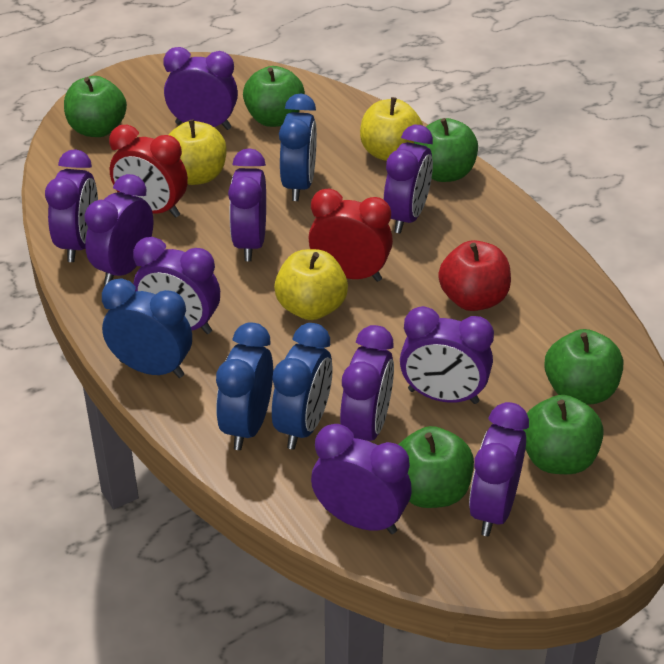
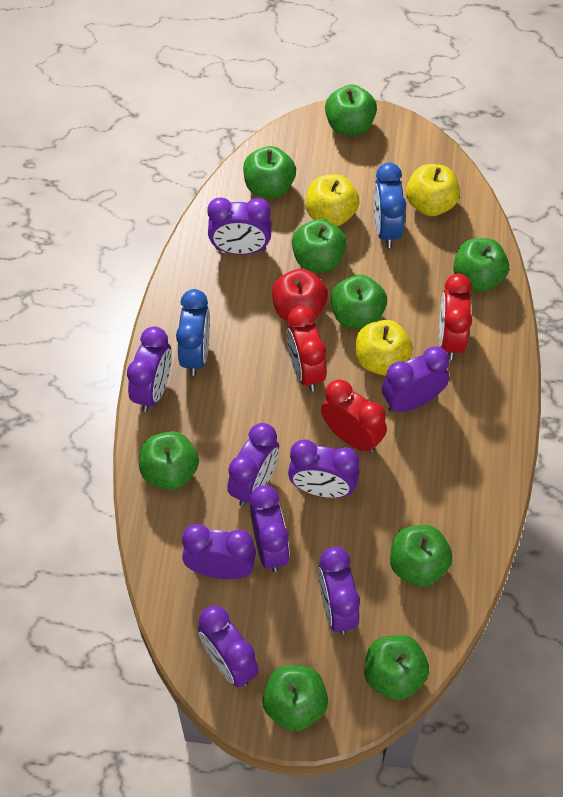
blue clock: [102,278,192,378] [216,322,273,450] [272,323,333,450] [279,93,317,201] = 4 -> [176,289,210,376] [374,163,406,248] = 2
green apple: [64,76,127,137] [243,66,305,127] [398,426,474,508] [414,118,478,182] [522,395,604,474] [544,329,623,405] = 6 -> [139,431,199,490] [243,146,296,198] [262,665,328,731] [292,219,347,272] [325,84,377,136] [331,275,387,329] [364,635,429,700] [390,525,452,586] [453,238,509,292] = 9
purple clock: [45,149,98,262] [84,174,154,285] [133,237,220,334] [163,47,238,130] [228,148,266,261] [311,424,412,534] [340,325,394,441] [384,125,433,234] [400,306,494,404] [469,402,529,536] = 10 -> [127,326,172,412] [182,524,256,579] [198,606,259,687] [207,197,272,255] [227,423,279,506] [250,485,290,572] [288,439,360,498] [318,547,360,635] [382,346,449,413] = 9
red clock: [109,125,188,218] [308,188,393,282] = 2 -> [286,306,327,391] [321,379,387,453] [439,274,472,360] = 3

